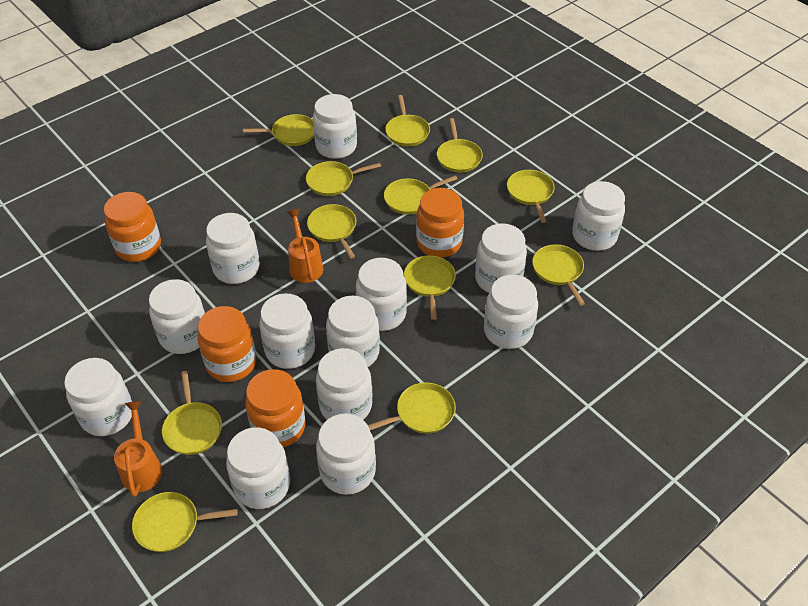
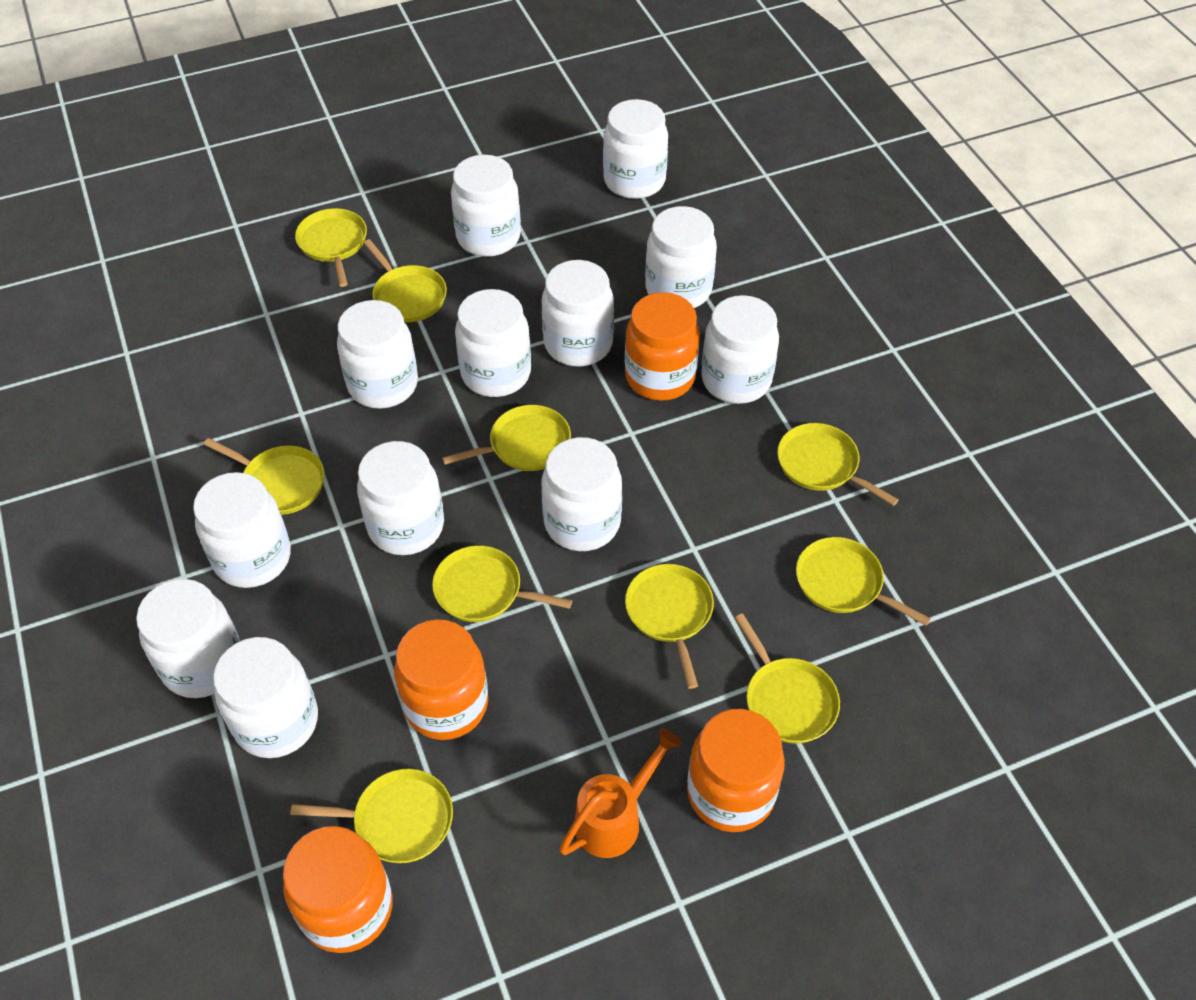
orange watering can: [114,401,162,497] [287,209,323,283] = 2 -> [559,728,682,858] = 1
white jar: [64,358,132,436] [149,279,205,354] [206,213,260,284] [226,427,290,509] [259,293,315,369] [313,94,357,159] [316,348,372,420] [316,413,376,495] [326,296,380,367] [356,258,407,331] [475,223,527,293] [484,275,538,349] [572,181,625,251] = 13 -> [136,579,240,698] [193,472,291,588] [213,637,318,758] [337,300,418,409] [357,441,444,555] [451,155,521,257] [455,289,531,397] [541,437,622,551] [542,260,614,367] [603,99,668,199] [645,206,717,308] [701,295,779,404] = 12
yellow pan: [132,492,238,552] [162,371,222,455] [243,114,314,146] [306,161,381,196] [307,204,356,259] [368,383,456,433] [384,176,457,214] [385,95,430,146] [404,255,456,320] [437,118,483,172] [507,170,555,223] [532,244,585,306] = 12 -> [204,438,325,515] [290,769,453,863] [295,208,367,287] [364,239,447,322] [432,545,572,622] [442,405,571,471] [625,564,714,689] [735,614,840,744] [777,423,899,506] [796,537,931,626] = 10

